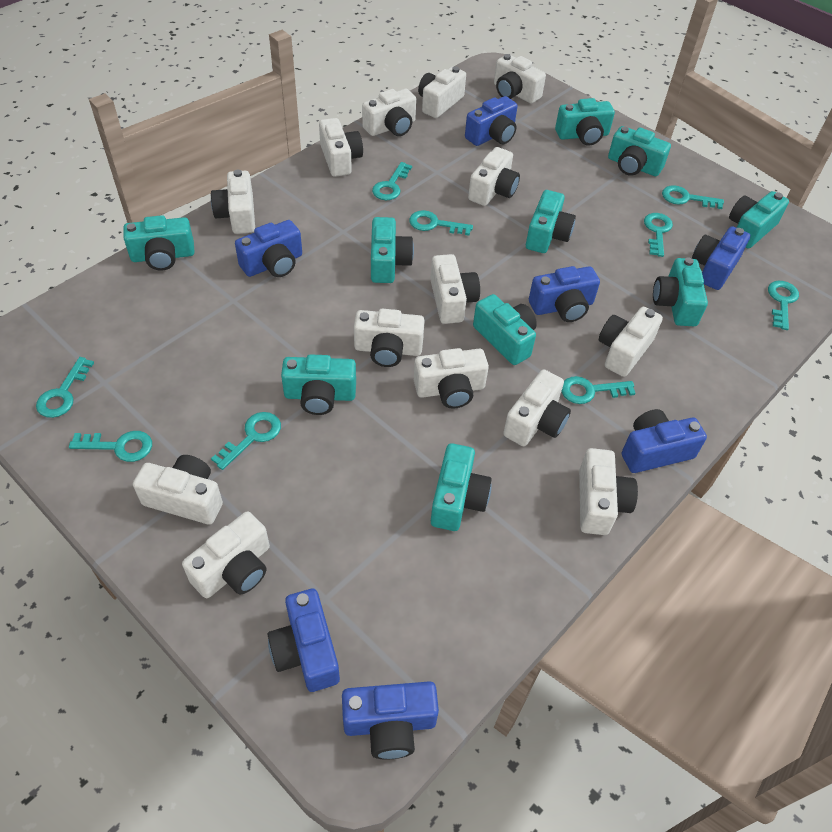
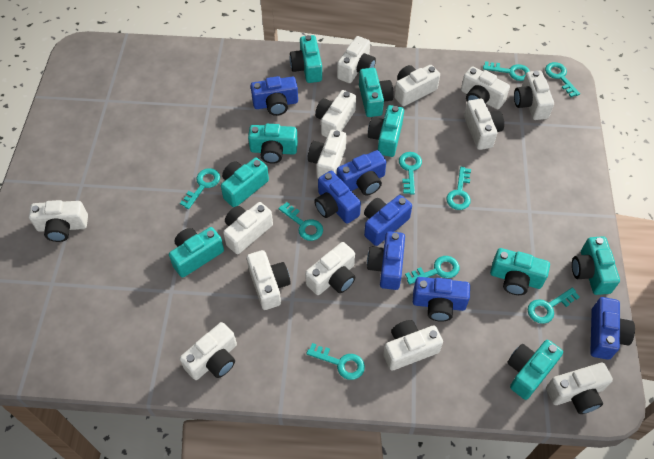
turquoise camera: [124,215,195,271] [281,354,356,415] [371,217,414,283] [431,443,492,531] [473,294,537,365] [526,190,576,253] [555,98,615,146] [608,126,671,176] [653,257,708,326] [729,191,789,249] = 10 -> [169,227,224,278] [221,157,269,207] [248,124,298,164] [290,35,322,83] [359,68,394,117] [368,105,404,157] [490,248,550,295] [507,340,563,400] [572,236,620,295] = 9

